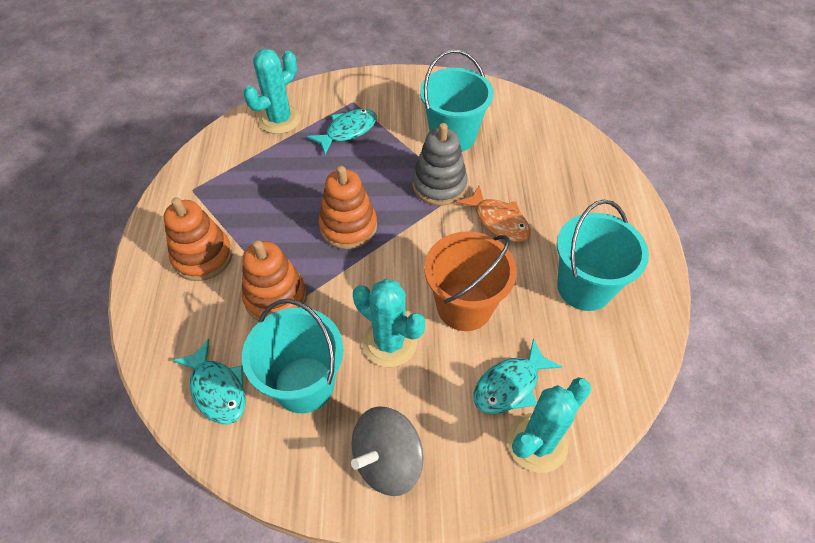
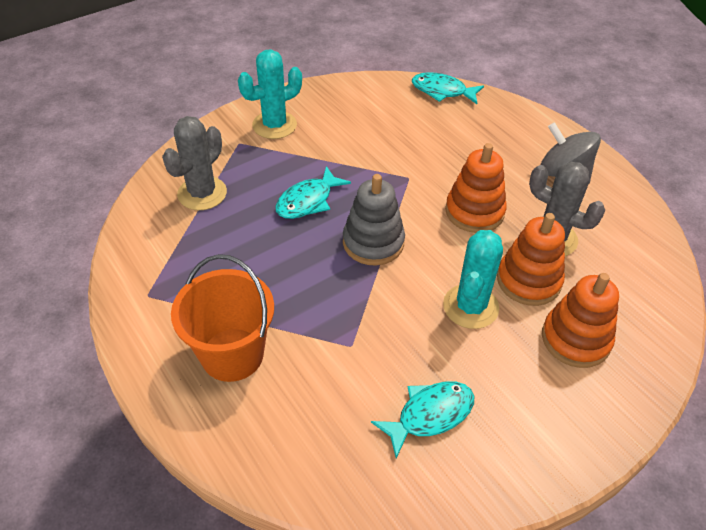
grey cactus: none = 0 -> [162,116,227,210] [529,162,605,256] = 2
orange fish: [456,186,531,242] = 1 -> none = 0
turquoise bucket: [242,299,344,413] [420,50,494,152] [557,200,649,311] = 3 -> none = 0
turquoise cactus: [244,49,301,134] [353,279,425,367] [507,377,591,473] = 3 -> [238,50,302,139] [443,230,503,329] = 2

